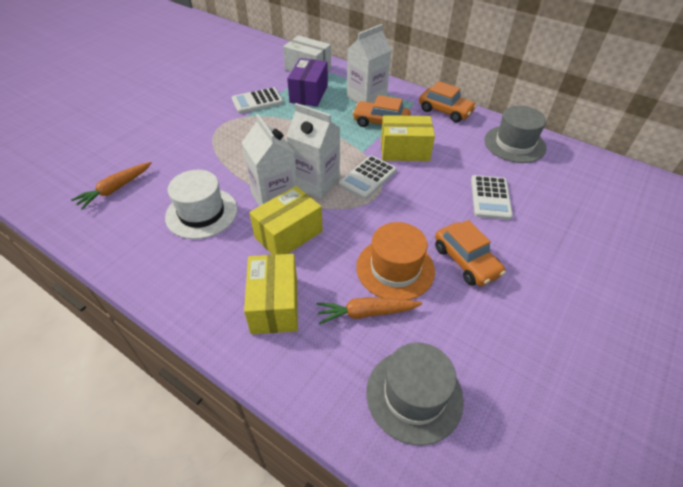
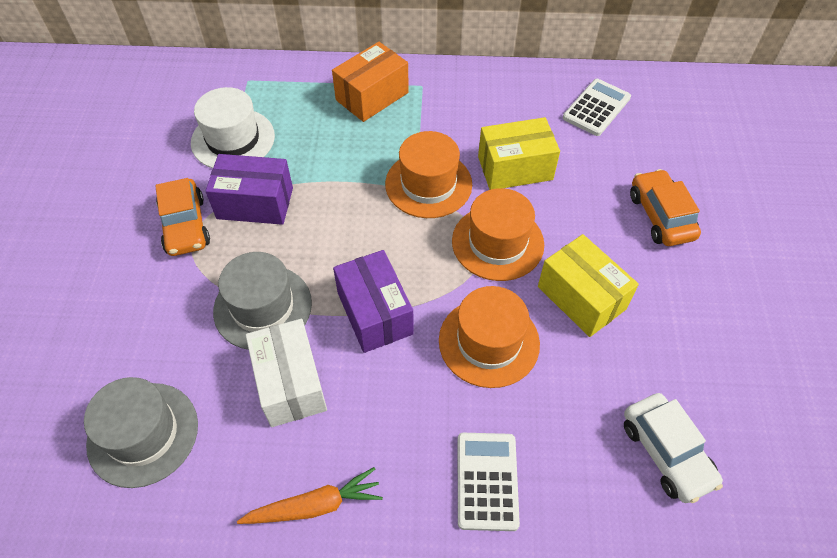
orange box: none = 0 -> [332,42,409,122] = 1
orange car: [352,95,411,127] [419,81,477,123] [435,220,506,286] = 3 -> [155,178,210,256] [630,169,701,246] = 2
orange carrot: [71,162,152,210] [316,297,422,325] = 2 -> [237,467,383,524] = 1
orange hat: [356,222,435,300] = 1 -> [385,131,472,218] [439,286,540,388] [452,188,544,281] = 3
purple box: [287,58,328,107] = 1 -> [205,154,293,225] [333,250,414,353] = 2
white calculator: [232,87,283,113] [339,156,397,199] [471,175,513,220] = 3 -> [458,433,520,531] [563,79,631,136] = 2
white car: none = 0 -> [624,393,723,503] = 1
white carton: [241,114,298,206] [286,103,340,199] [347,24,391,103] = 3 -> none = 0
yellow box: [244,254,298,334] [249,186,323,255] [381,115,435,161] = 3 -> [478,117,560,190] [538,234,639,337] = 2

